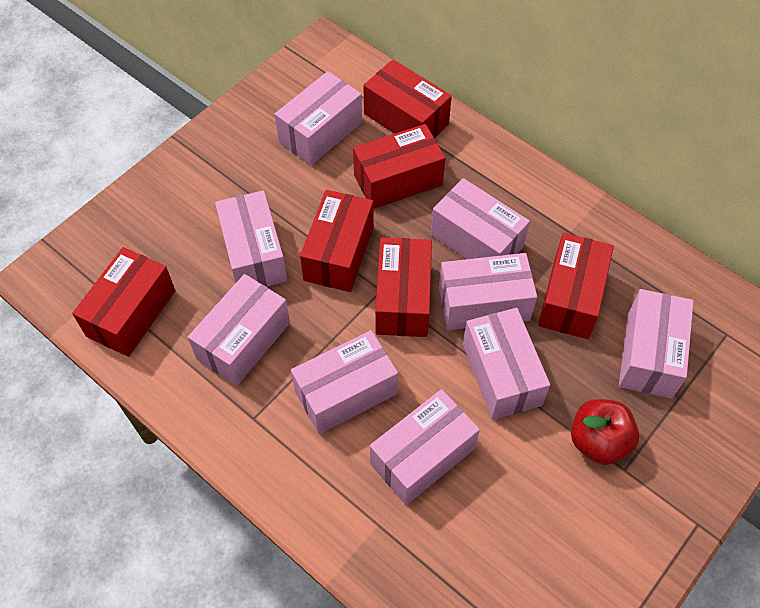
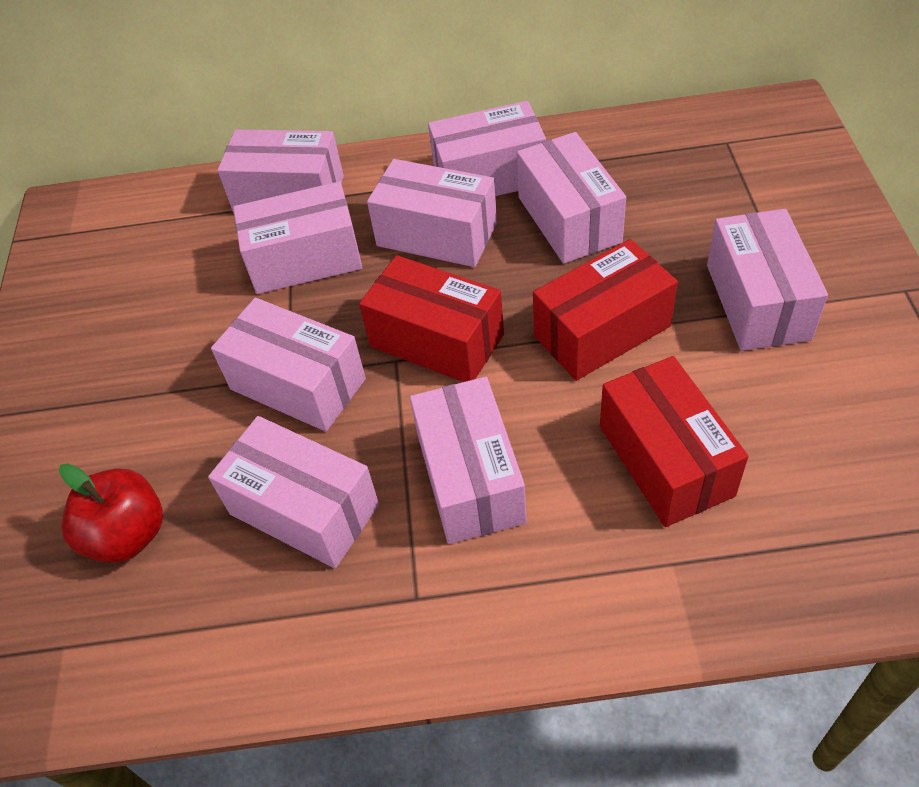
red box: [72,247,176,357] [300,190,374,292] [353,124,446,209] [363,60,452,138] [375,238,432,337] [538,233,614,339] = 6 -> [359,255,504,382] [533,239,678,381] [600,356,748,527] = 3

